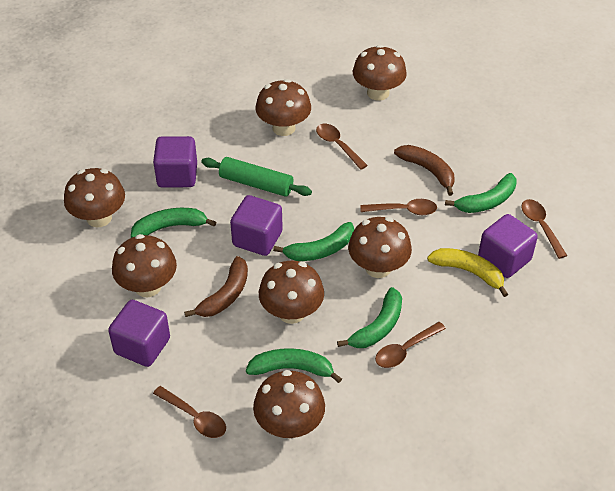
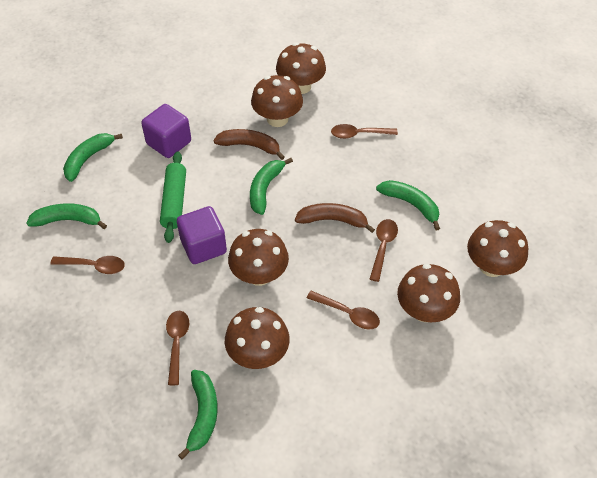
brown mushroom: [64,168,125,228] [112,234,177,297] [253,370,325,438] [256,79,311,136] [259,261,324,324] [348,217,412,278] [353,45,407,101] = 7 -> [225,307,290,369] [228,229,289,286] [251,75,303,127] [276,43,326,94] [397,264,460,322] [467,220,528,277] = 6
purple cube: [108,300,170,367] [153,136,197,187] [230,195,283,256] [478,214,538,278] = 4 -> [141,104,191,158] [177,206,227,264] = 2
yellow banana: [427,248,508,297] = 1 -> none = 0

